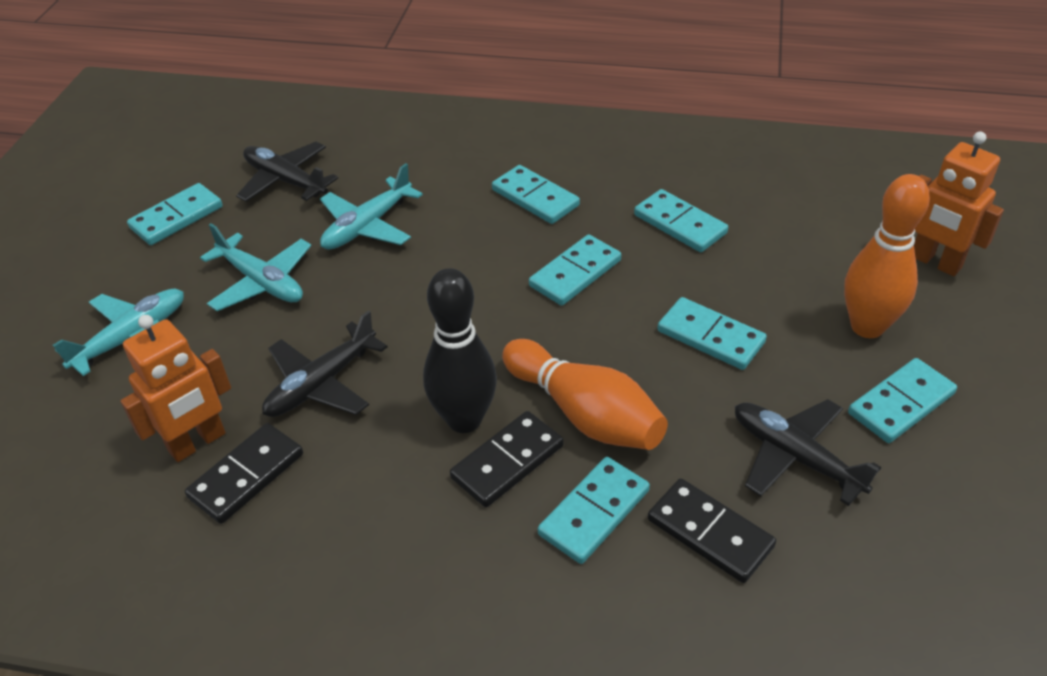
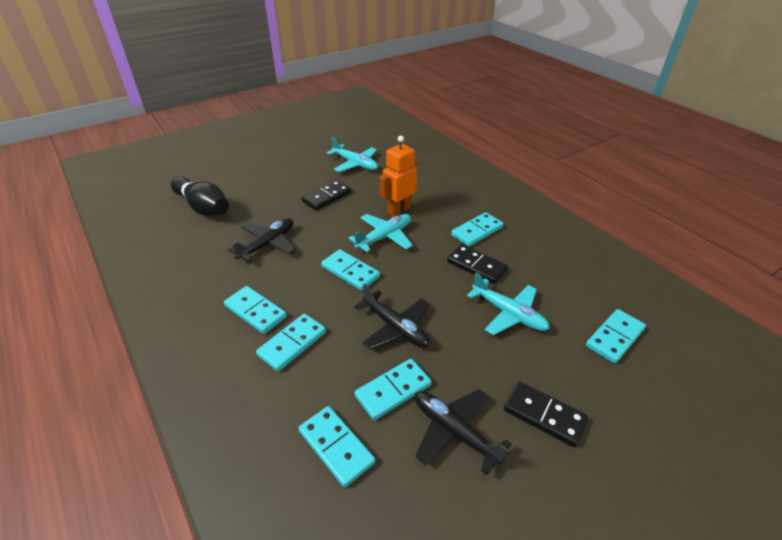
orange bowling pin: [502,339,668,450] [844,174,930,338] = 2 -> none = 0
orange robot: [120,315,231,462] [914,131,1004,276] = 2 -> [380,136,417,217] = 1

